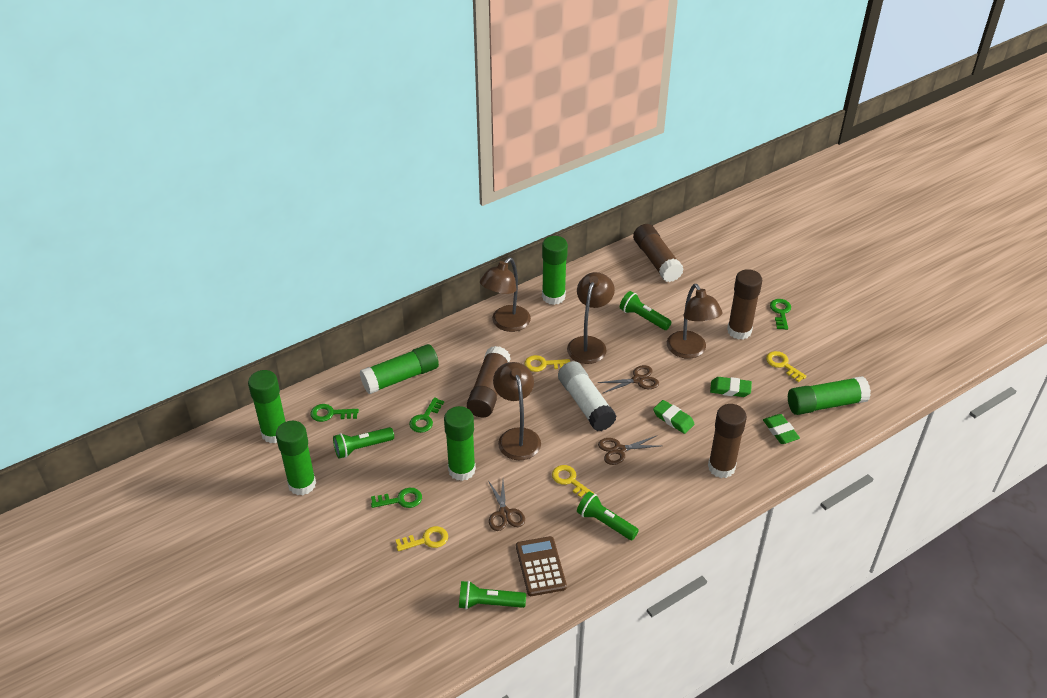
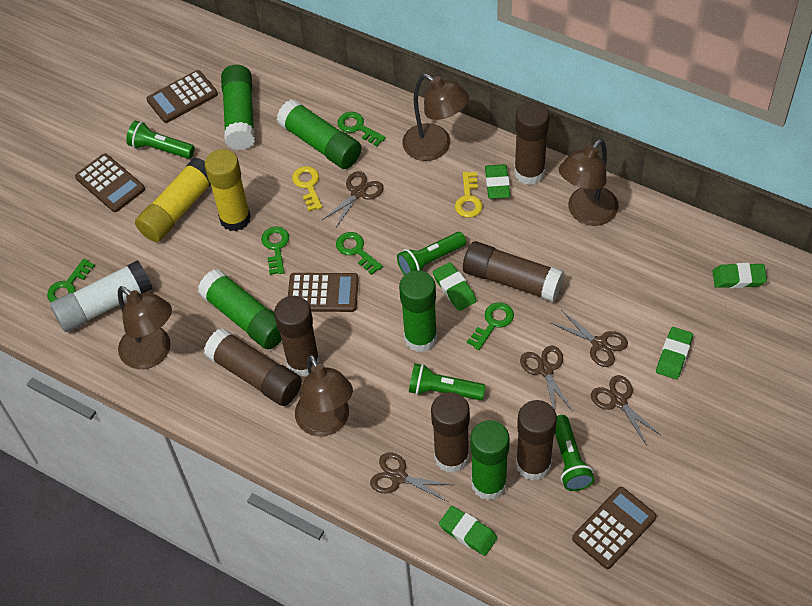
brown calculator: [516,536,567,596] = 1 -> [75,154,145,212] [146,70,218,123] [288,273,359,312] [572,487,657,569] = 4
brown glue stick: [467,346,511,417] [633,224,684,282] [708,404,747,478] [727,269,762,340] = 4 -> [204,328,302,406] [274,296,320,377] [431,392,470,473] [463,241,564,302] [514,102,550,185] [516,400,557,481] = 6
brown scissors: [488,480,525,531] [598,365,659,393] [598,435,660,465] = 3 -> [321,171,384,229] [370,452,454,502] [520,345,573,412] [551,311,628,367] [591,375,662,445] = 5
green eraser: [653,400,695,434] [710,377,752,397] [763,414,800,444] = 3 -> [433,262,477,311] [439,506,498,556] [485,164,510,199] [656,327,693,379] [713,263,767,288] = 5
green glue stick: [248,370,286,443] [276,421,316,496] [360,344,439,394] [444,406,476,481] [542,236,568,305] [788,376,871,415] = 6 -> [198,269,282,350] [221,65,255,150] [277,99,362,169] [399,270,437,352] [470,420,510,500] = 5
green key: [310,404,359,422] [371,488,422,508] [409,397,444,433] [770,299,791,330] = 4 -> [47,258,95,302] [261,227,289,275] [336,232,383,275] [337,112,386,146] [467,302,514,350] = 5
yellow glue stick: none = 0 -> [135,158,211,242] [205,149,251,231] = 2
yellow key: [395,526,448,551] [524,355,570,372] [552,465,594,497] [766,351,807,382] = 4 -> [292,166,322,211] [455,172,483,218] = 2

